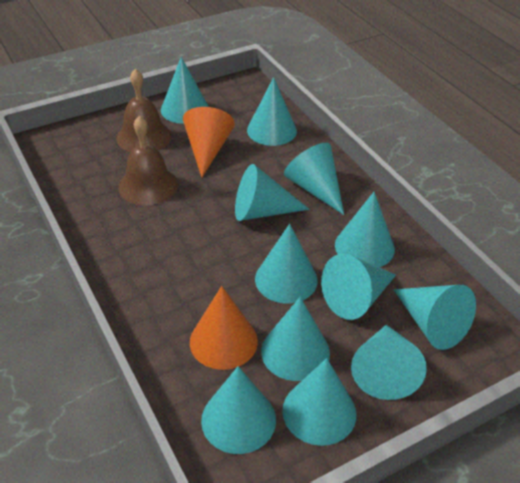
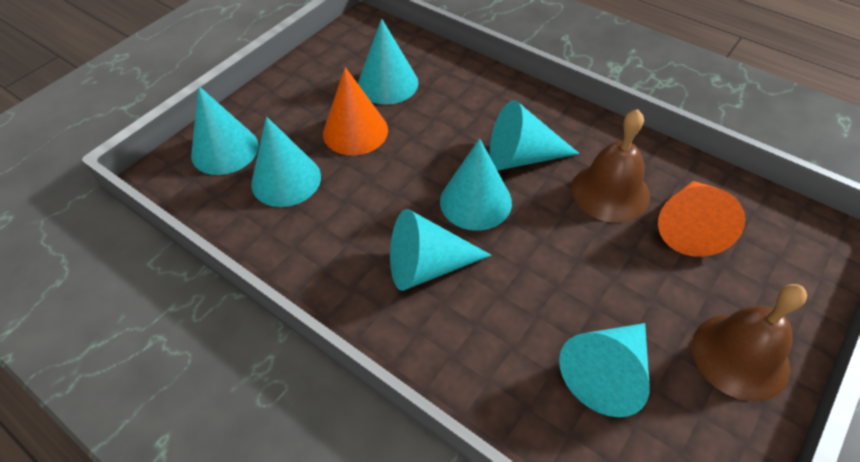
turquoise cone: [161,57,209,124] [201,366,276,454] [235,164,310,221] [247,77,297,146] [255,224,318,304] [261,297,330,381] [282,358,356,446] [284,143,344,215] [321,254,396,320] [335,192,395,267] [351,325,427,400] [394,285,476,350] = 12 -> [191,86,258,175] [251,117,321,207] [358,19,418,105] [390,209,492,291] [440,138,512,231] [490,100,580,170] [559,323,649,417] = 7

